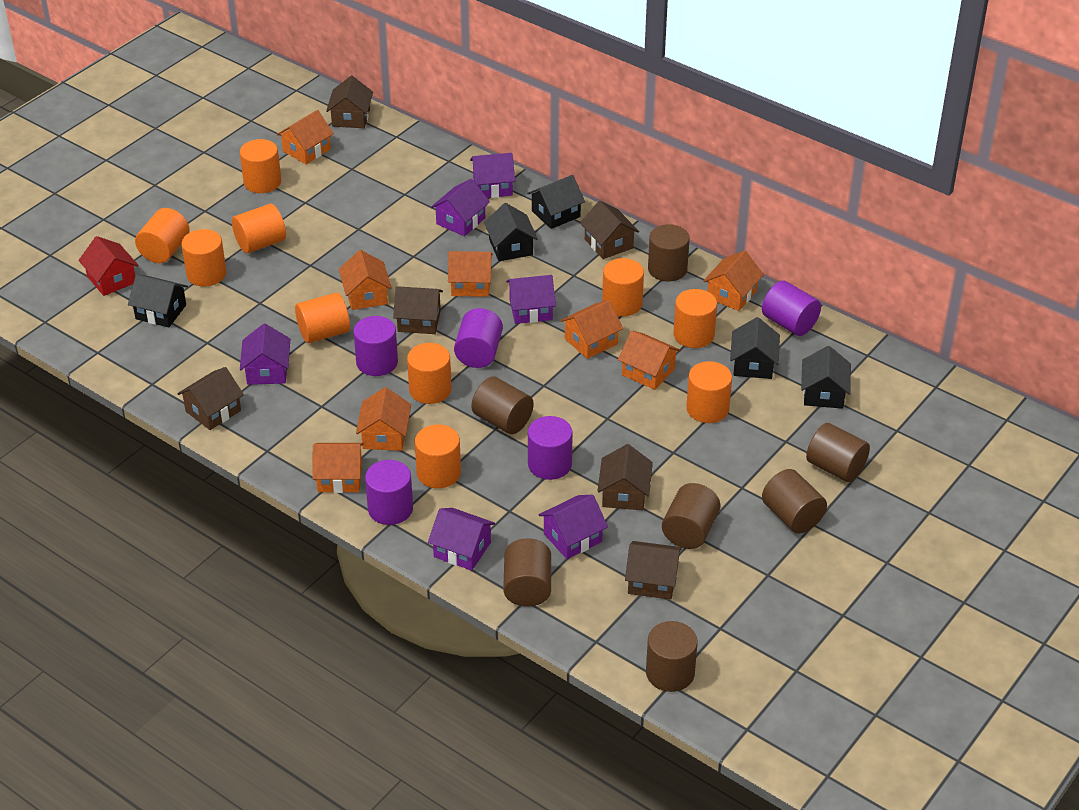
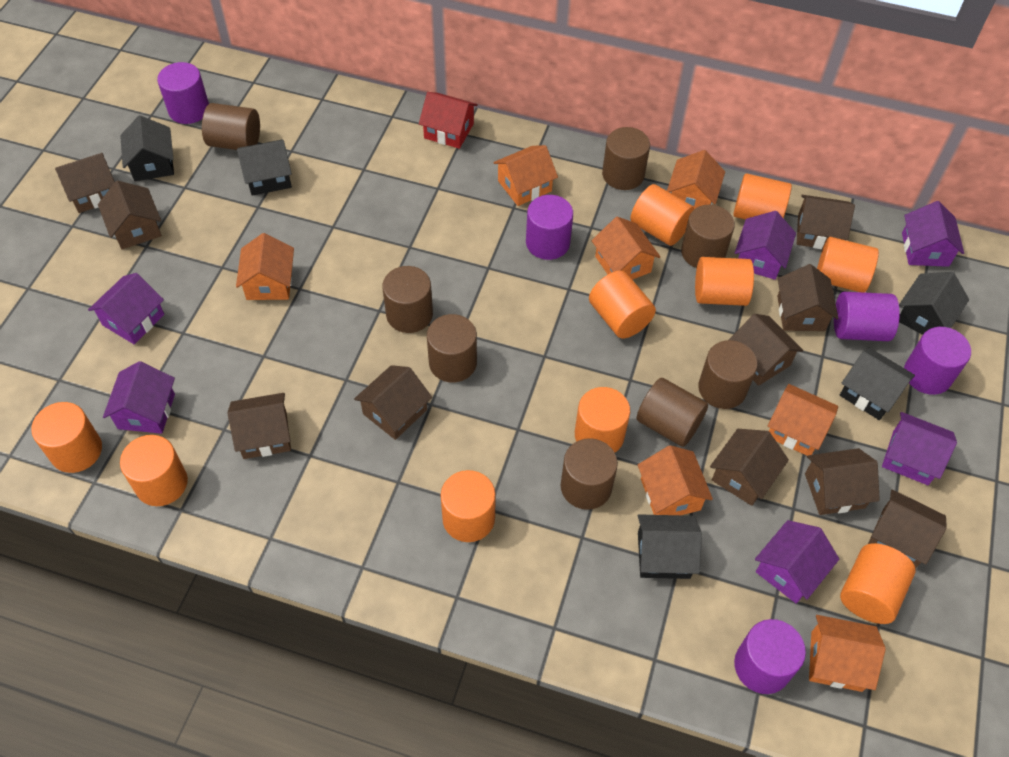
brown cylinder: [471,376,534,434] [503,538,551,607] [646,621,698,692] [648,224,690,282] [662,483,721,549] [762,469,827,534] [806,423,870,482] = 7 -> [202,103,260,150] [382,266,433,333] [427,314,477,383] [561,438,618,510] [602,127,650,190] [637,378,708,447] [681,204,735,268] [698,340,758,409] = 8
brown house: [177,367,244,430] [326,76,373,128] [393,286,443,334] [580,201,639,259] [597,444,653,510] [625,541,682,600] = 6 -> [55,153,114,213] [98,181,162,249] [228,393,291,459] [354,365,432,440] [710,429,789,506] [729,314,803,386] [777,264,839,331] [797,195,855,249] [805,448,880,515] [868,490,947,569] = 10
orange house: [277,110,334,164] [312,443,364,493] [339,250,392,310] [356,387,411,451] [448,251,493,297] [560,300,623,359] [618,330,681,390] [703,250,764,311] = 8 -> [236,233,294,300] [493,145,558,206] [592,217,661,280] [638,445,713,515] [667,150,725,209] [768,384,838,456] [809,615,886,692] = 7

